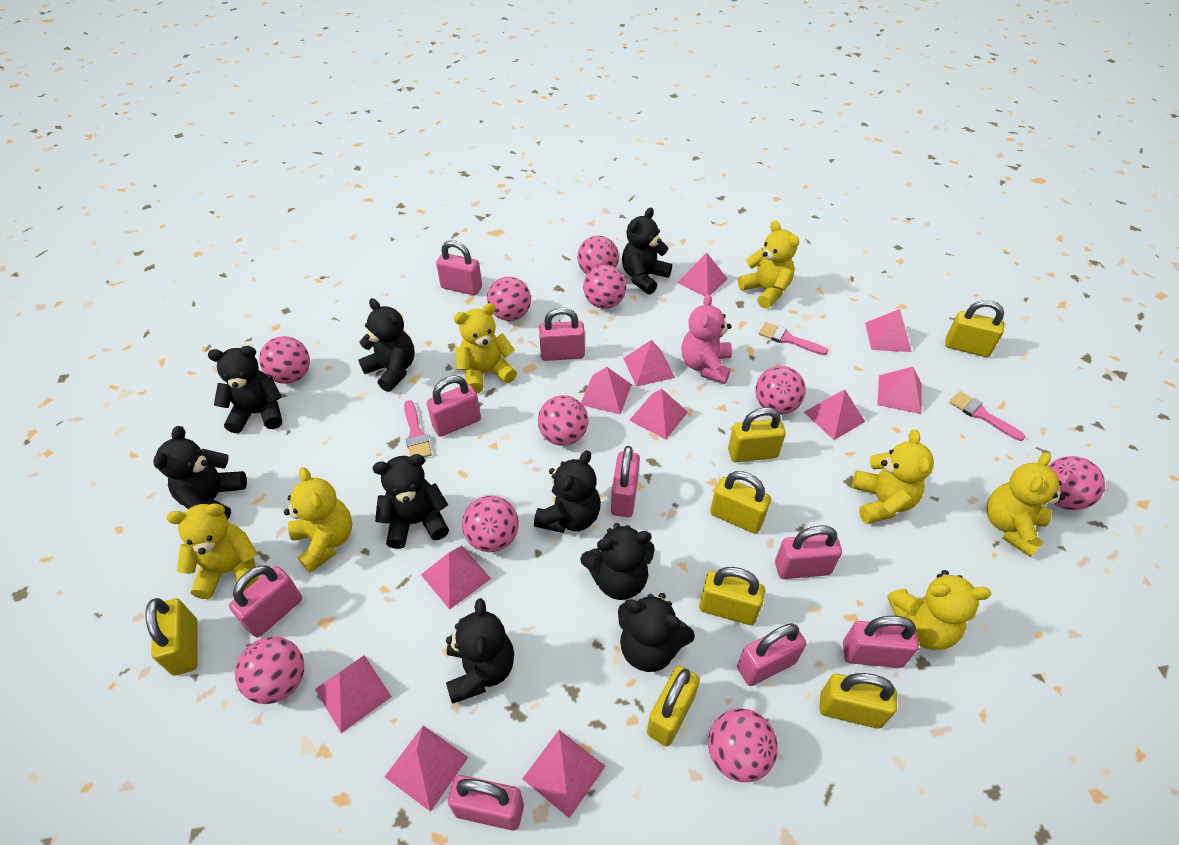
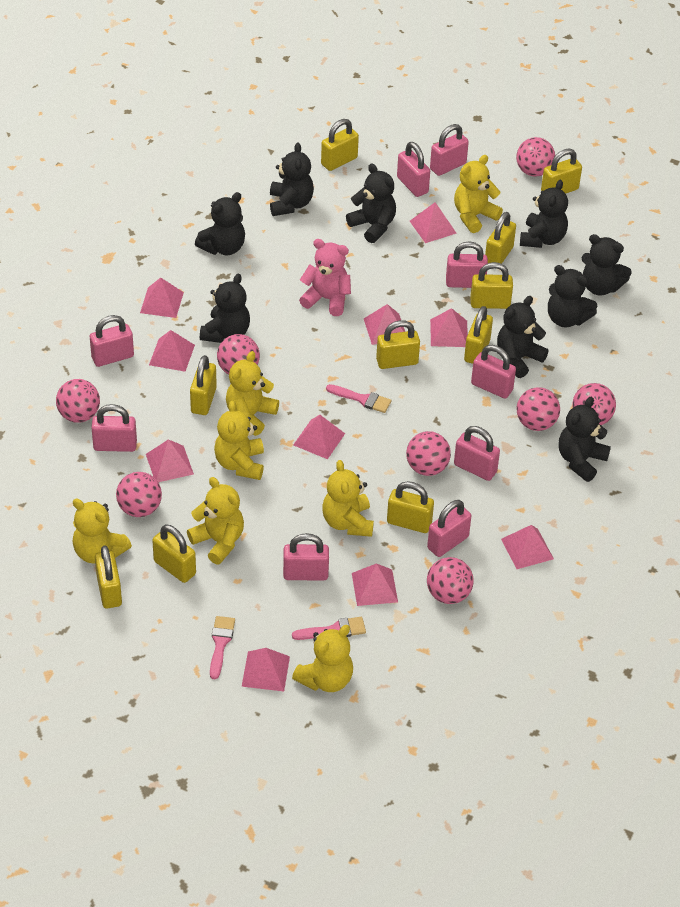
pink ball: [235,637,304,704] [259,336,310,384] [462,496,519,552] [487,277,531,321] [538,395,588,446] [577,236,619,275] [583,265,626,309] [708,708,778,782] [755,366,806,415] [1048,456,1105,510] = 10 -> [56,379,100,423] [116,472,162,517] [217,334,260,374] [406,431,451,476] [427,557,473,604] [516,137,555,177] [517,387,560,431] [572,383,616,425] = 8
pink pyramid: [315,655,392,733] [385,725,468,812] [421,546,491,610] [522,730,605,818] [581,367,632,415] [623,340,675,387] [629,389,688,439] [677,253,728,296] [804,390,865,440] [865,309,912,352] [877,367,922,414] = 11 -> [140,277,184,318] [146,439,194,482] [149,330,195,372] [242,648,290,691] [293,415,345,459] [352,563,398,606] [364,304,405,345] [410,202,457,243] [430,308,468,347] [501,525,554,569] = 10
yellow padlock: [145,598,198,676] [647,666,700,746] [699,567,765,625] [710,471,771,534] [728,407,786,462] [819,673,897,729] [945,300,1004,357] = 7 -> [95,546,122,608] [152,525,196,583] [190,355,217,415] [321,119,359,171] [376,320,420,369] [387,481,434,533] [464,306,493,364] [470,262,513,309] [485,212,516,264] [541,149,582,194] = 10

